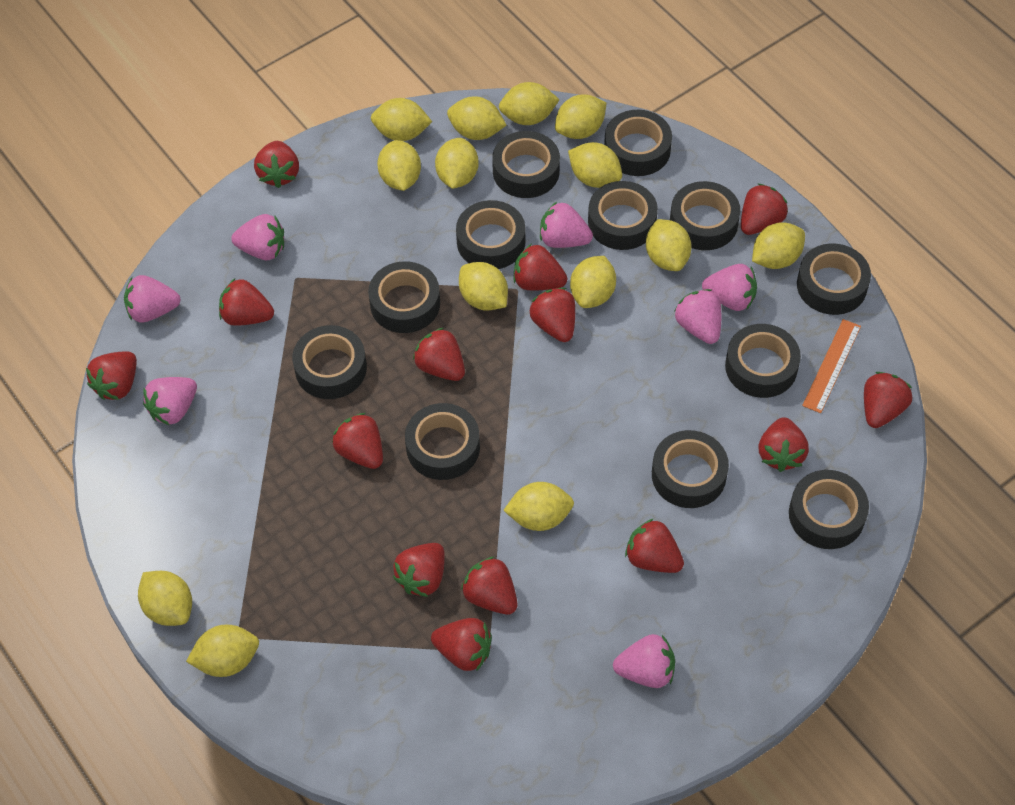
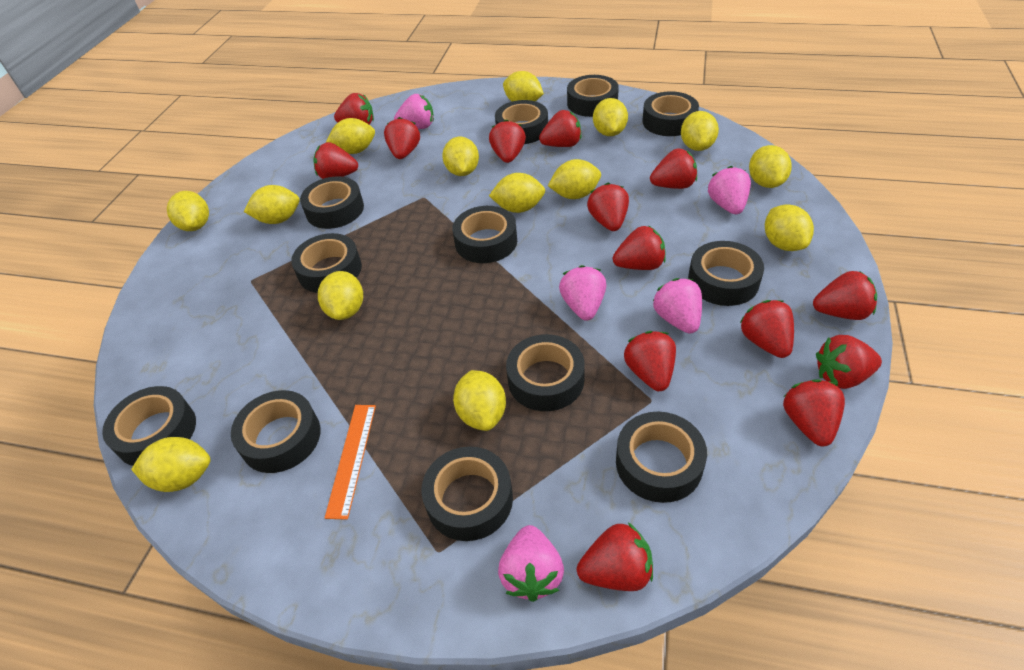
pink strawberry: [124,275,181,322] [143,377,197,425] [231,214,284,260] [540,202,593,248] [613,634,675,688] [674,289,721,344] [702,264,757,311] = 7 -> [394,94,434,129] [498,525,564,602] [559,265,606,321] [652,278,702,334] [708,166,751,214] = 5

